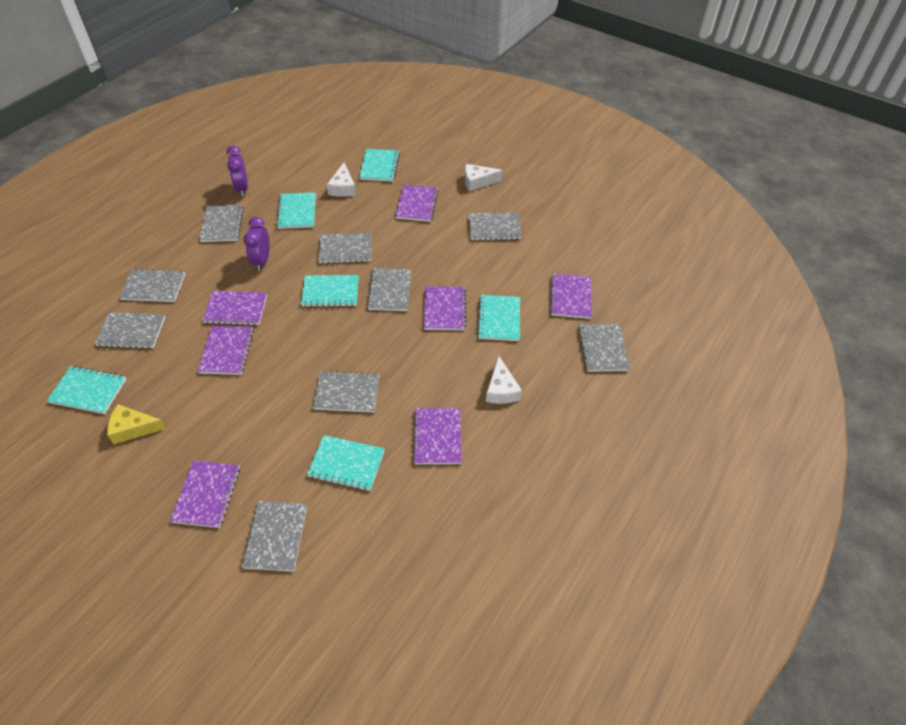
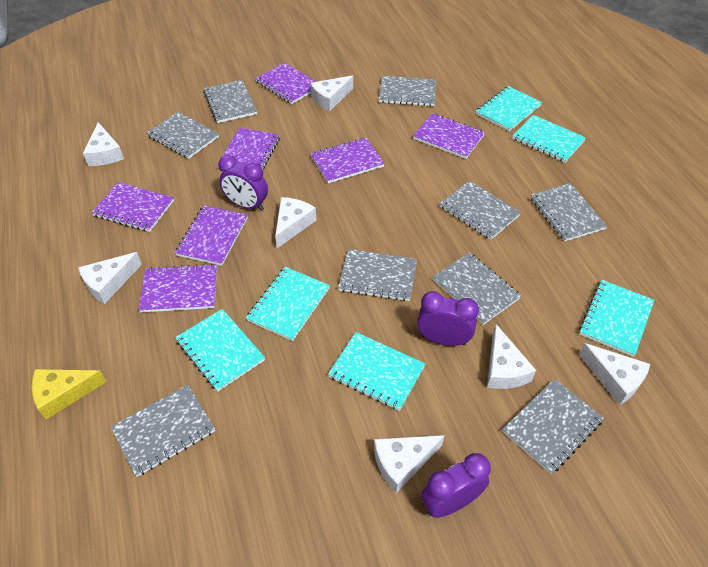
purple clock: [227,146,248,196] [244,217,270,271] = 2 -> [218,155,268,211] [417,291,479,346] [421,453,491,518] = 3
white cheese: [327,163,356,197] [465,164,503,191] [486,356,522,404] = 3 -> [78,252,142,304] [83,122,124,166] [275,197,316,248] [310,75,353,111] [374,435,445,493] [487,324,536,389] [579,343,650,405] = 7

